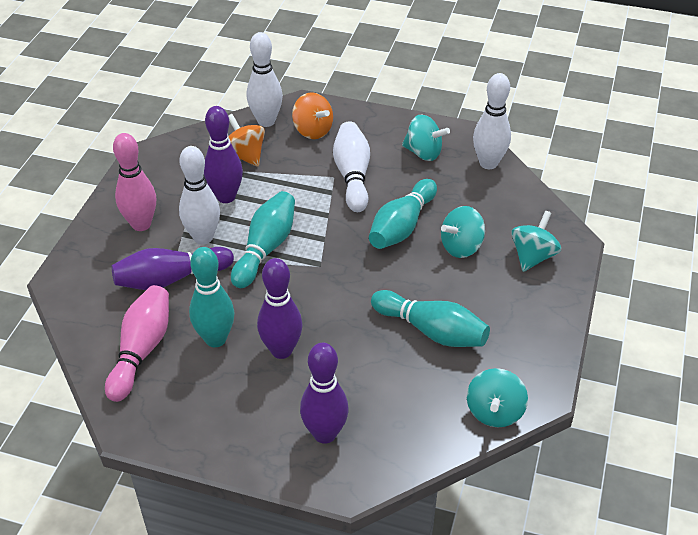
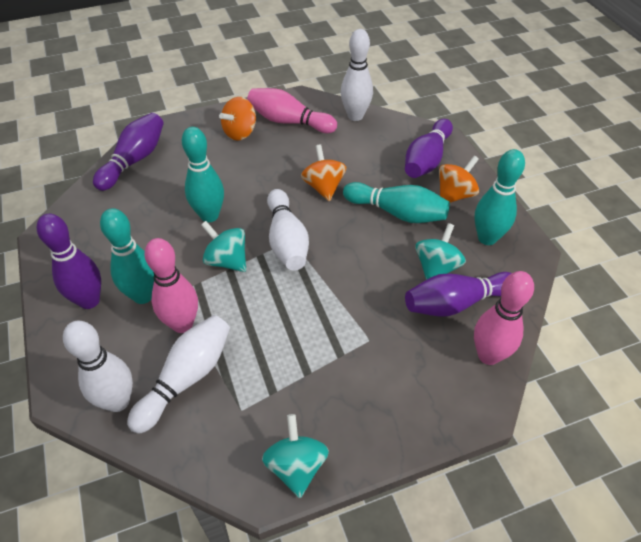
orange spinning top: [228,114,265,167] [292,92,333,139] = 2 -> [219,97,256,141] [301,144,347,202] [439,156,479,203] = 3
pink bowling pin: [105,285,169,402] [113,133,156,231] = 2 -> [144,238,198,333] [247,88,337,133] [474,271,534,365] = 3
turquoise spinning top: [402,115,450,161] [441,206,485,258] [467,368,528,427] [511,211,561,272] = 4 -> [201,221,246,272] [262,414,329,498] [415,223,466,280] = 3

